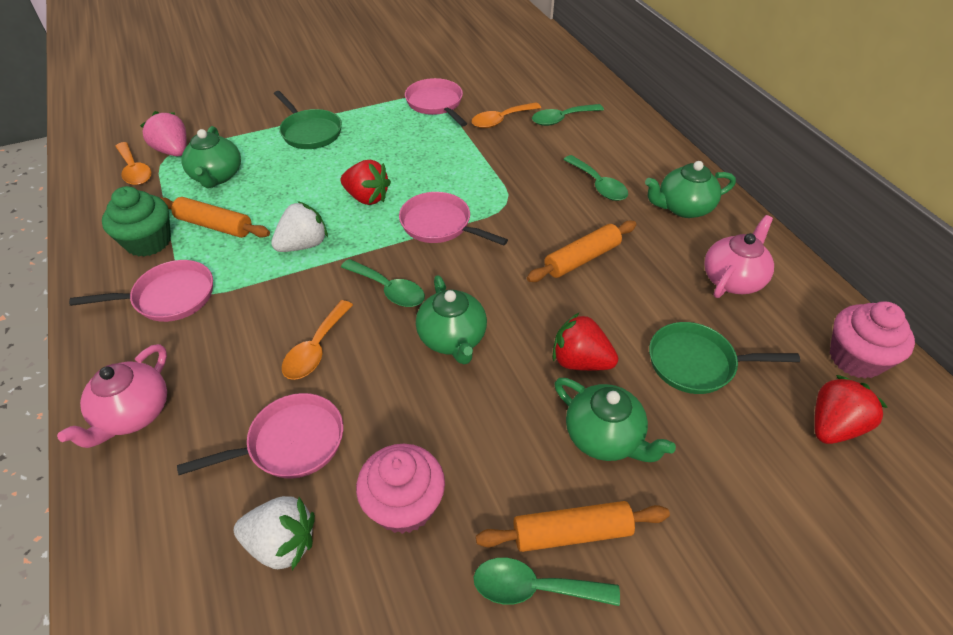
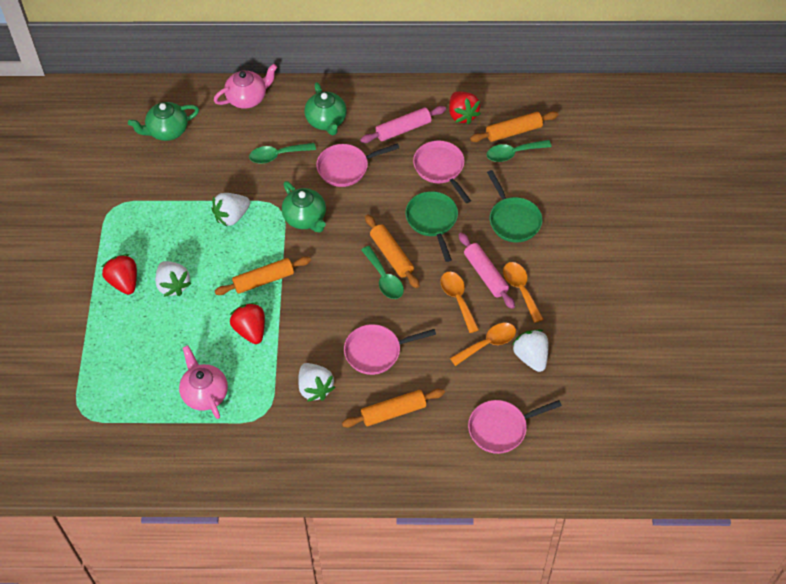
green cupcake: [102,186,171,257] = 1 -> none = 0
green spoon: [341,259,425,307] [474,558,620,606] [532,104,604,126] [563,155,628,201] = 4 -> [249,143,316,164] [361,246,404,299] [487,140,552,162] = 3
green teapot: [182,126,241,188] [416,275,487,365] [554,378,676,462] [645,161,736,218] = 4 -> [128,102,199,141] [282,181,326,233] [304,82,347,135] = 3
orange rolling pin: [161,197,270,238] [476,501,670,552] [527,221,637,282] = 3 -> [215,256,311,295] [342,389,445,428] [365,214,419,288] [470,111,558,142] = 4
pink cupcake: [356,444,445,534] [830,301,915,379] = 2 -> none = 0
pink rolling pin: none = 0 -> [360,106,446,143] [459,232,515,309] = 2
pink strawberry: [140,111,187,156] = 1 -> none = 0
white strawberry: [234,496,315,570] [271,201,328,252] = 2 -> [155,261,192,297] [211,193,250,227] [298,363,336,402] [512,329,549,372] = 4

